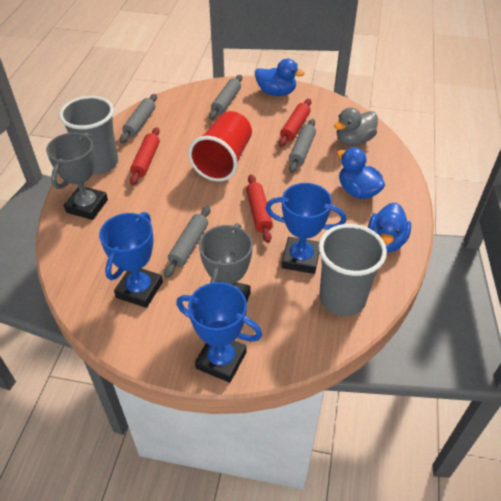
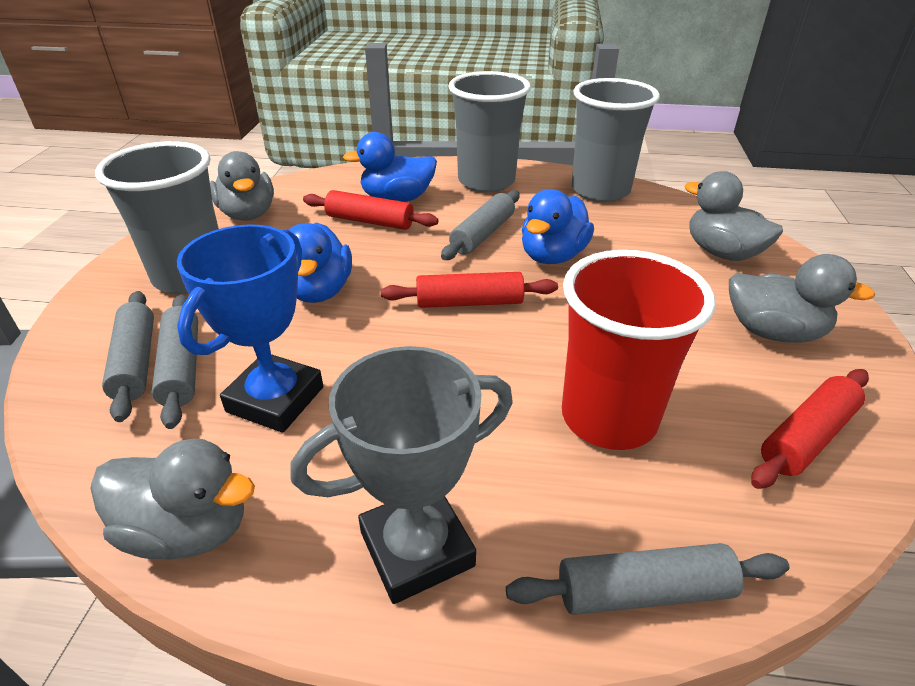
blue trophy: [99,212,163,308] [176,282,262,383] [265,183,346,274] = 3 -> [177,224,323,433] = 1
grey cup: [59,96,118,174] [318,224,387,316] = 2 -> [95,141,219,294] [448,71,531,192] [572,78,660,202] = 3
grey duck: [334,107,378,146] = 1 -> [90,438,255,560] [210,151,274,221] [684,171,783,261] [729,254,875,343] = 4
grey trophy: [46,133,108,220] [199,223,253,302] = 2 -> [291,346,513,604] = 1

